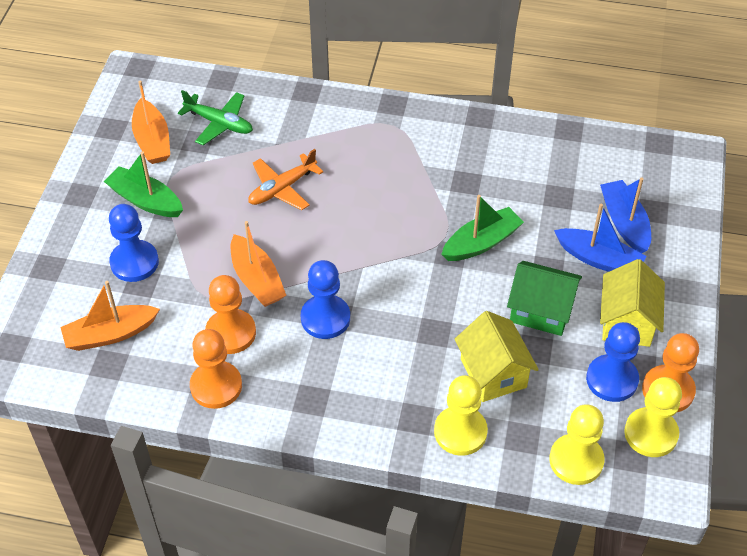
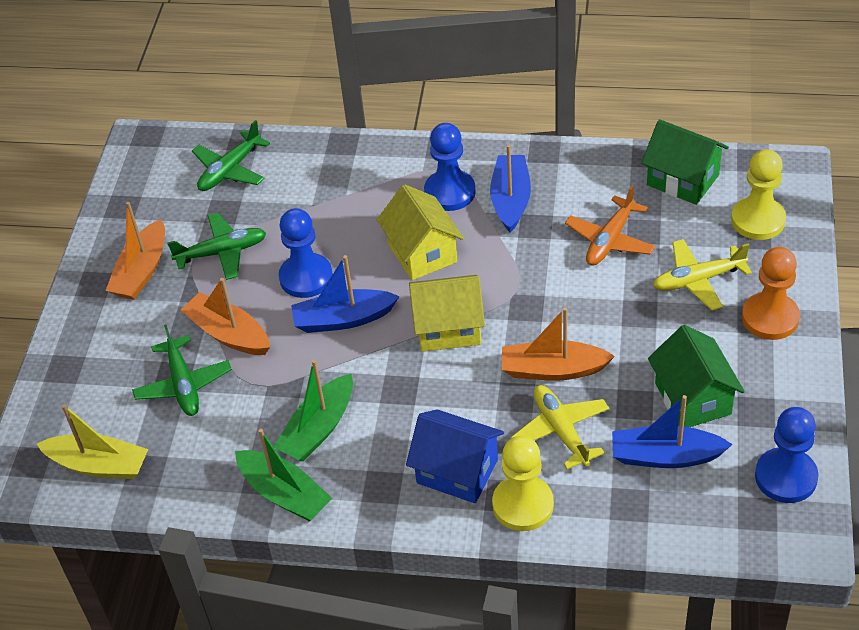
blue boat: [554,204,646,272] [600,178,651,253] = 2 -> [291,255,399,333] [490,144,531,233] [612,395,733,468] = 3
blue house: none = 0 -> [406,409,504,503] = 1
green house: [507,261,582,336] = 1 -> [641,119,729,205] [648,325,745,427] = 2
green plane: [178,90,253,145] = 1 -> [132,325,232,416] [167,212,266,280] [192,120,270,191] = 3
orange pawn: [190,329,242,409] [205,275,256,354] [642,333,699,412] = 3 -> [742,247,800,340] = 1
yellow boat: none = 0 -> [37,404,148,479] = 1
yellow pawn: [434,375,488,456] [549,404,605,485] [624,377,682,457] = 3 -> [492,436,554,531] [731,149,786,240] = 2
yellow plane: none = 0 -> [511,385,609,469] [653,239,752,311] = 2

